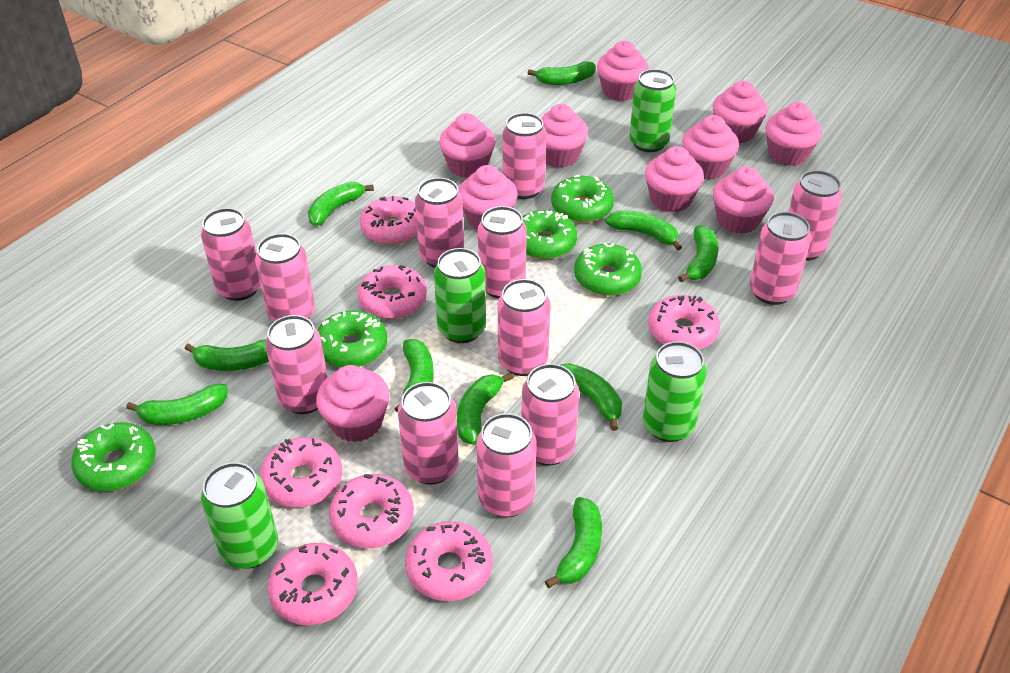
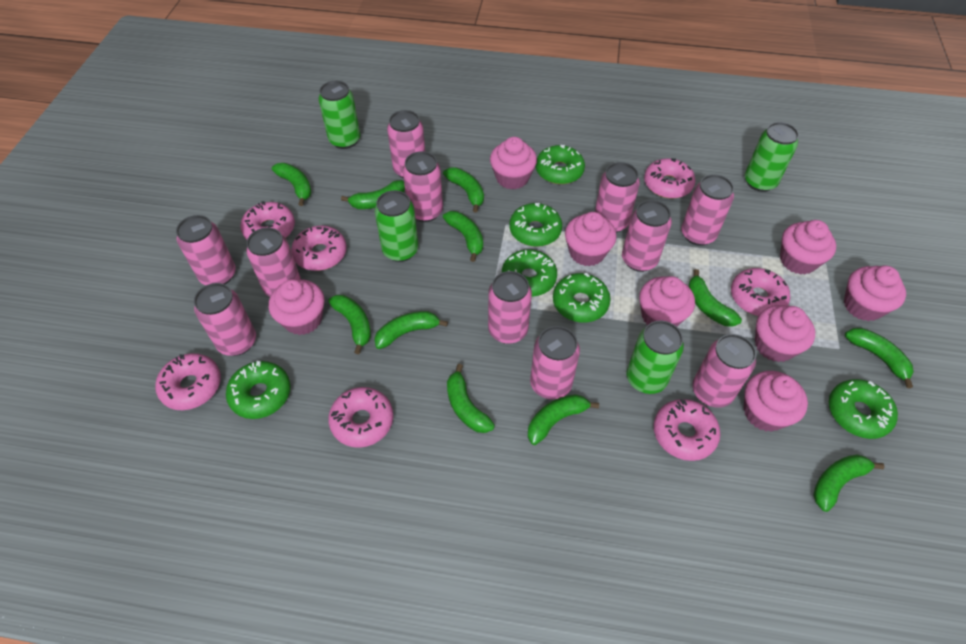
green banana: [126,384,227,425] [185,339,269,371] [308,181,374,226] [394,339,434,413] [457,372,513,445] [528,61,596,85] [545,497,602,588] [560,363,622,431] [605,210,682,251] [678,225,719,282] = 10 -> [272,163,311,206] [328,295,371,354] [341,180,405,209] [374,311,448,349] [443,167,484,213] [443,211,483,262] [447,364,495,433] [528,394,599,445] [688,269,742,327] [813,454,885,512] [845,328,914,388] = 11
green donut: [71,422,156,491] [318,310,387,368] [522,210,577,259] [551,175,614,223] [574,243,642,296] = 5 -> [226,361,291,419] [502,249,557,297] [509,203,562,247] [536,145,585,184] [553,273,611,322] [829,379,898,439] = 6
pink can: [201,208,260,301] [255,233,315,322] [265,315,328,414] [398,382,459,485] [415,178,464,268] [477,413,537,517] [478,206,527,299] [498,279,551,376] [503,113,547,199] [522,364,579,466] [750,212,811,305] [788,170,842,261] = 12 -> [176,215,236,285] [194,283,256,356] [246,228,301,297] [387,110,425,178] [403,151,443,222] [488,271,532,344] [530,326,580,400] [595,162,640,233] [622,200,672,272] [681,174,734,246] [692,334,756,408] = 11
pink cupcake: [316,365,390,442] [439,113,496,178] [459,165,518,230] [541,104,588,168] [597,41,649,101] [645,146,704,212] [682,115,739,180] [713,81,768,143] [713,166,774,234] [765,102,822,166] = 10 -> [269,279,325,335] [490,137,537,189] [565,212,617,266] [639,276,695,326] [744,371,808,432] [755,305,815,362] [780,220,836,275] [844,265,906,321] = 8

